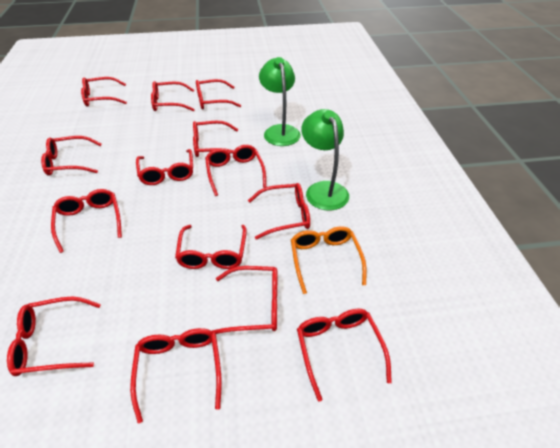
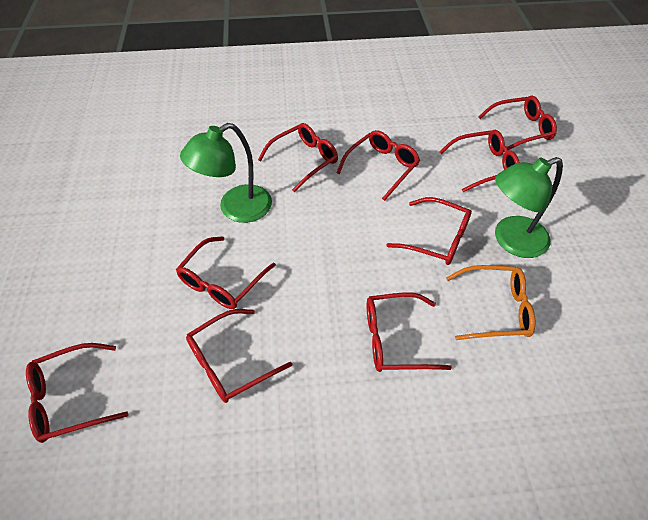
red glasses: [7,297,101,376] [41,136,101,176] [51,189,122,253] [81,77,127,107] [130,328,222,424] [136,149,193,185] [151,81,195,111] [175,225,247,269] [193,121,238,157] [196,79,241,109] [205,145,266,196] [212,266,277,334] [248,183,310,240] [297,309,392,402] = 14 -> [26,343,128,443] [176,236,276,309] [186,309,292,403] [258,123,338,192] [336,130,420,201] [367,292,452,372] [387,197,472,265] [439,130,520,192] [478,96,557,152] = 9

